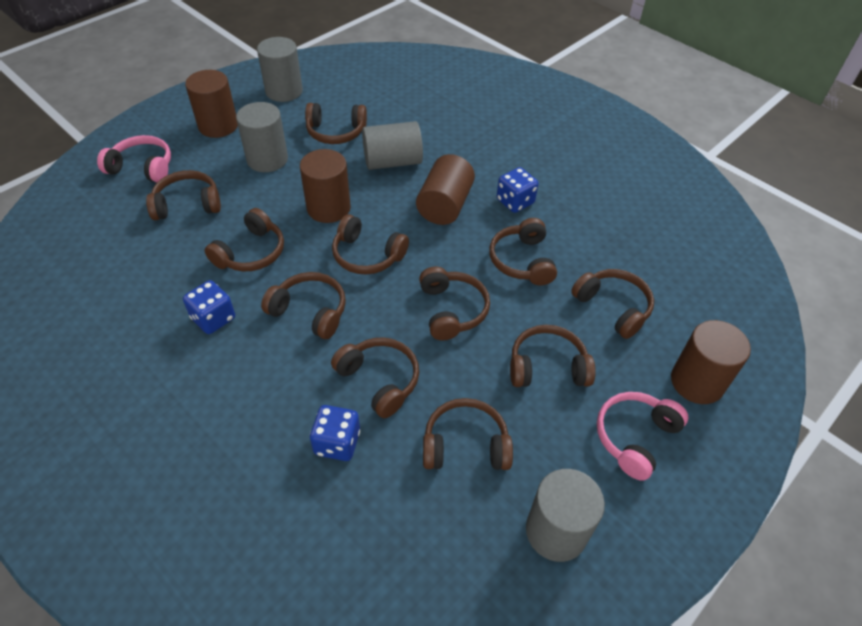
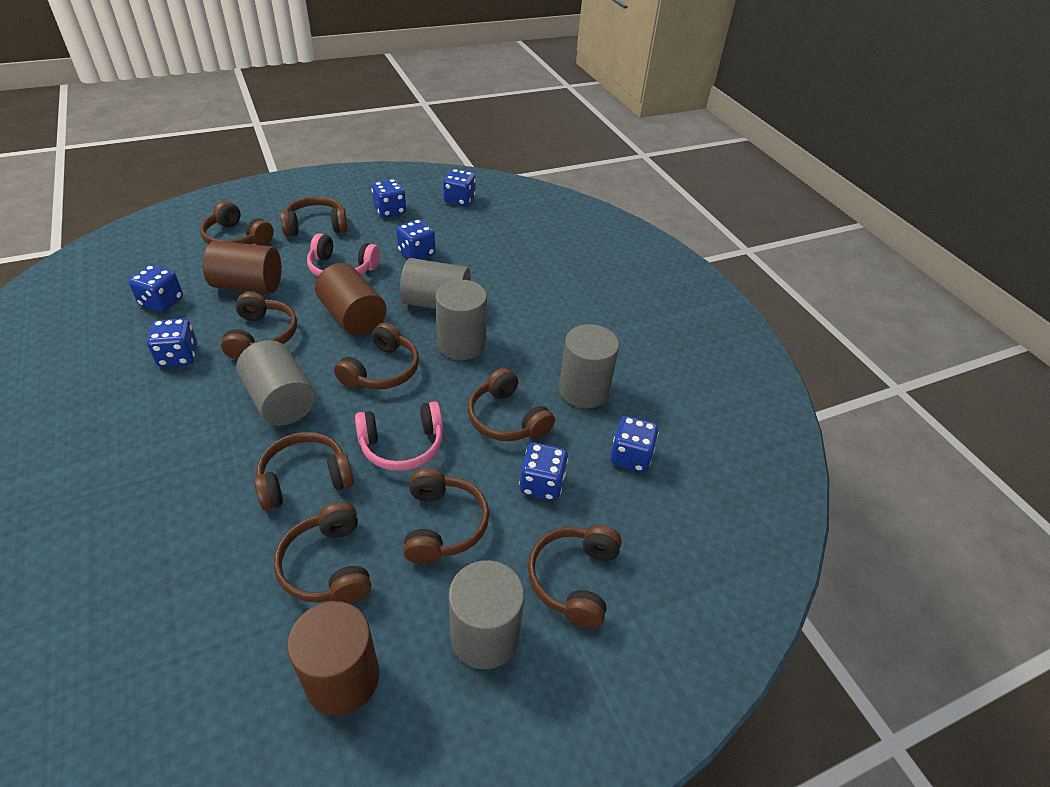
blue dice: [183,280,235,334] [310,405,360,461] [497,167,538,213] = 3 -> [128,265,183,312] [147,318,197,367] [371,179,406,218] [396,219,435,260] [443,169,476,207] [519,442,568,501] [610,416,659,472] = 7
brown cylinder: [185,70,238,138] [300,149,351,223] [416,154,475,225] [671,320,751,404] = 4 -> [203,241,281,293] [287,601,379,716] [315,263,386,336] = 3
brown headphones: [146,170,221,220] [205,208,284,271] [261,272,346,339] [305,103,367,144] [331,337,419,418] [332,214,409,274] [419,267,490,340] [423,398,513,470] [489,218,557,285] [510,325,596,387] [571,269,654,339] = 11 -> [200,201,274,245] [221,292,297,360] [254,432,354,511] [274,502,371,604] [280,196,347,236] [334,322,419,389] [403,468,489,564] [468,368,555,441] [528,525,622,628] = 9
grey cylinder: [236,102,288,172] [257,37,303,102] [362,121,423,170] [526,469,605,562] = 4 -> [236,340,316,425] [400,258,471,309] [435,280,487,360] [449,560,524,669] [559,324,619,408] = 5

